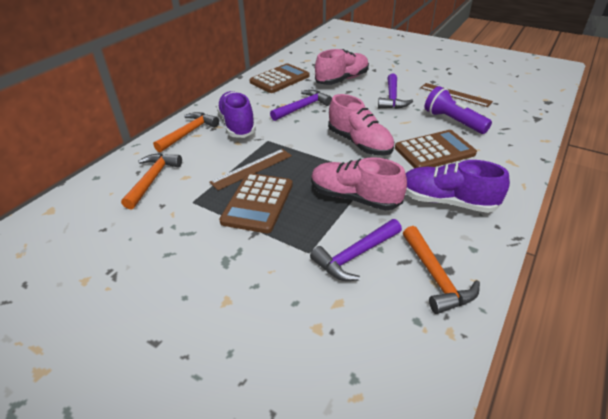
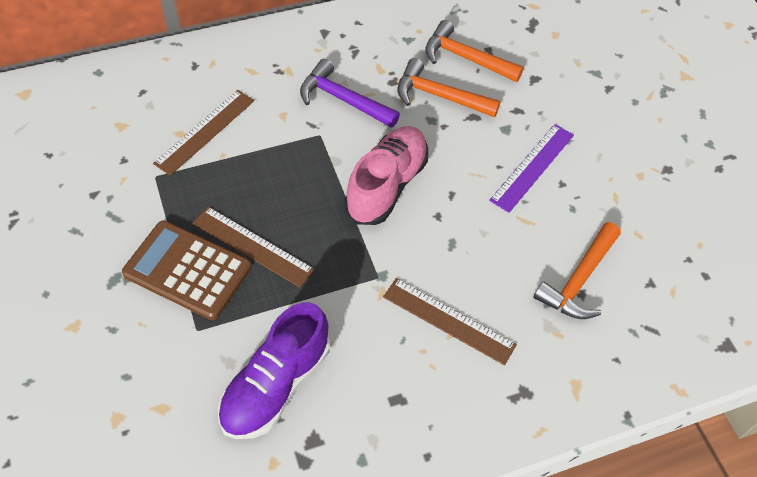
brown calculator: [219,173,293,233] [249,63,310,93] [395,130,477,168] = 3 -> [122,220,252,320] = 1
brown ruler: [209,149,292,190] [420,83,493,107] = 2 -> [153,90,254,176] [193,207,314,288] [383,278,517,365] = 3
pink shoe: [311,157,407,211] [315,49,369,85] [328,94,394,156] = 3 -> [344,126,428,225] = 1
purple flashlight: [425,86,492,134] = 1 -> none = 0
purple hammer: [270,90,332,121] [310,219,402,281] [378,74,413,109] = 3 -> [300,59,400,128] = 1
purple ruler: none = 0 -> [489,124,574,213] = 1
purple shoe: [217,91,256,138] [406,160,510,213] = 2 -> [218,302,330,439] = 1

